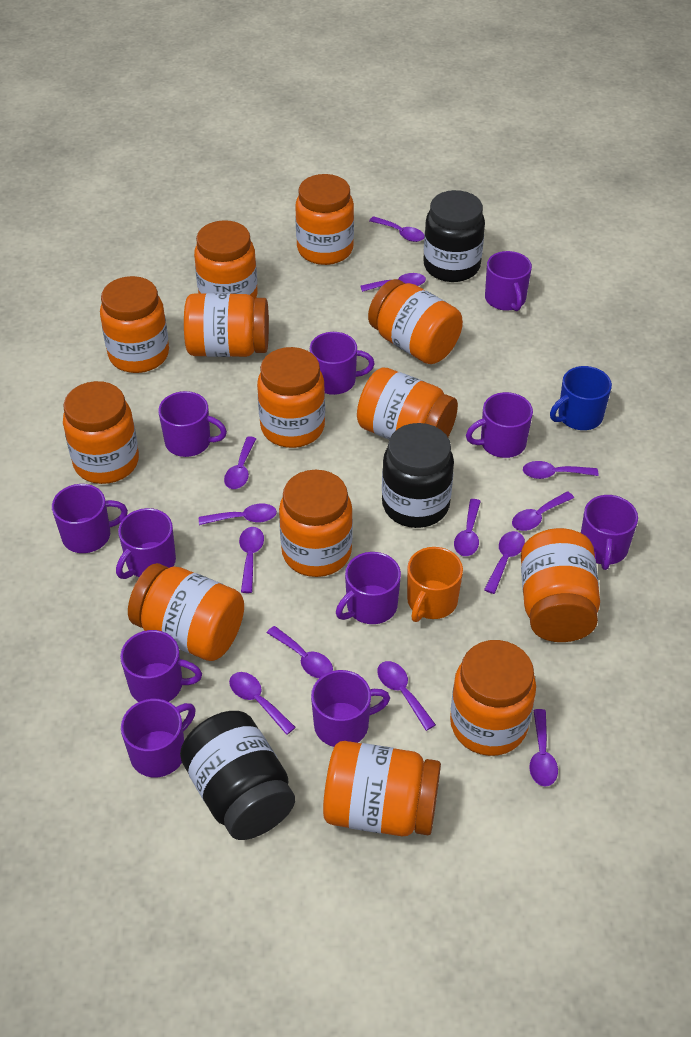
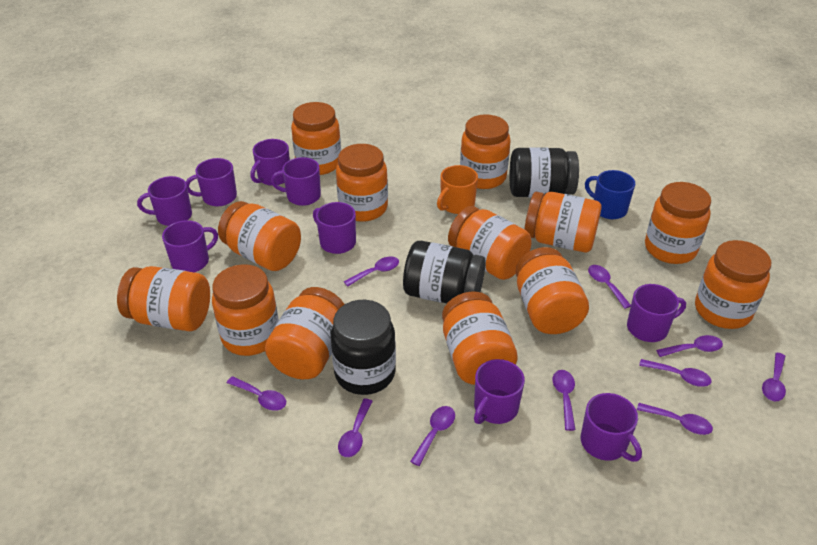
purple mug: [52,484,128,553] [116,508,176,579] [120,630,202,702] [121,699,196,777] [158,391,227,457] [310,332,375,395] [311,670,390,747] [336,552,401,624] [466,392,533,458] [485,251,532,311] [581,495,638,570] = 11 -> [137,176,192,226] [162,220,218,272] [186,158,237,206] [250,139,290,186] [271,157,321,206] [313,202,356,254] [474,359,525,424] [581,393,642,462] [627,284,686,342] = 9
purple spoon: [199,504,277,525] [224,436,256,489] [229,672,296,735] [239,527,264,593] [267,626,333,678] [361,273,426,292] [369,216,424,242] [377,661,436,731] [454,499,481,556] [484,531,525,594] [512,491,574,531] [523,461,598,479] [529,709,558,786] = 13 -> [227,376,286,411] [338,399,373,457] [344,256,399,287] [410,406,455,466] [553,370,576,431] [588,265,631,309] [637,403,713,435] [639,359,712,387] [656,335,723,357] [762,353,786,402] = 10

